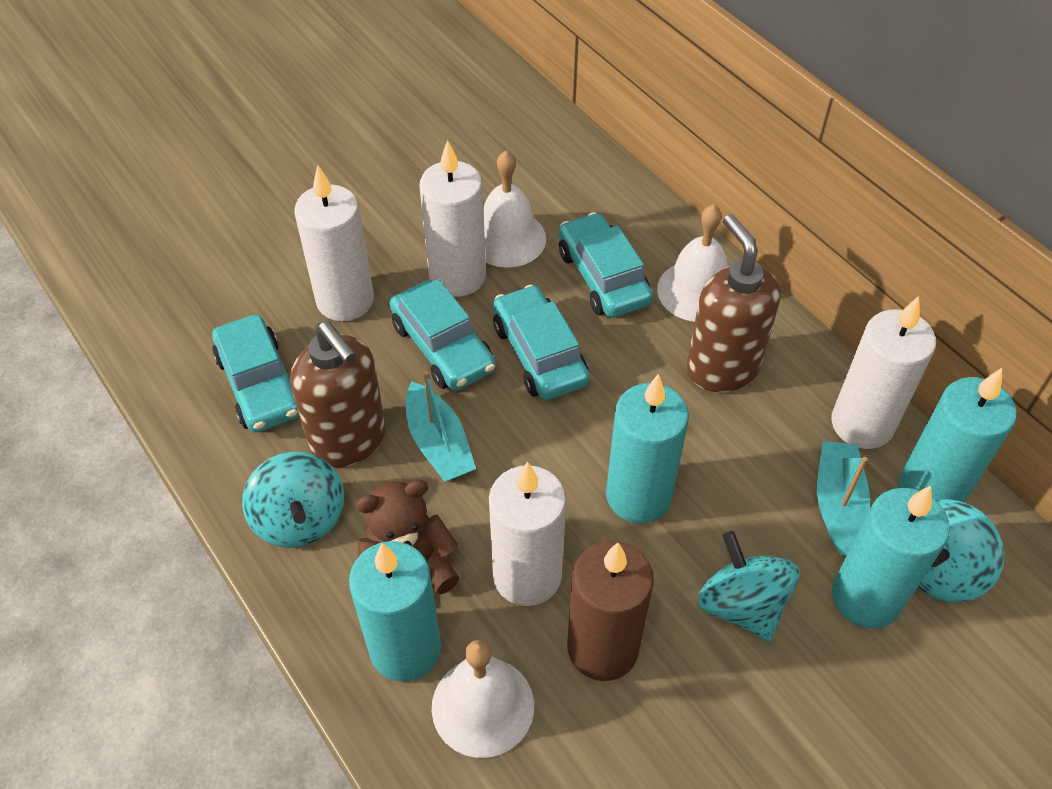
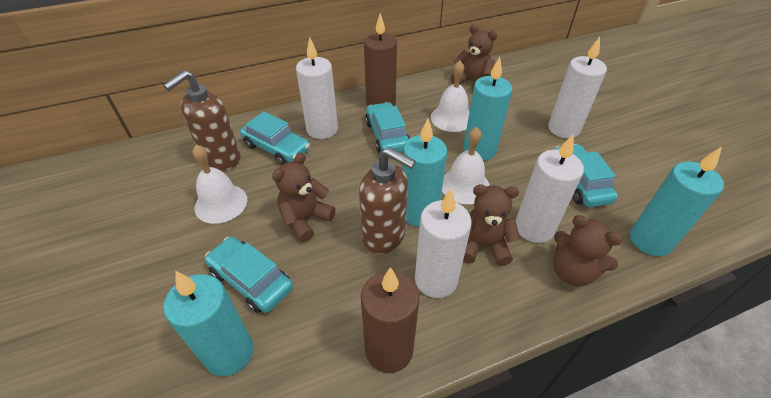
brown candle: [567,541,654,681] = 1 -> [361,267,420,373] [364,13,397,106] = 2
brown teddy bear: [356,479,459,595] = 1 -> [272,153,335,242] [451,25,497,91] [463,184,520,266] [553,215,622,286] = 4
turquoise boat: [406,371,476,482] [817,441,870,556] = 2 -> none = 0
turquoise spinning top: [242,452,344,548] [698,531,799,642] [917,499,1004,602] = 3 -> none = 0

